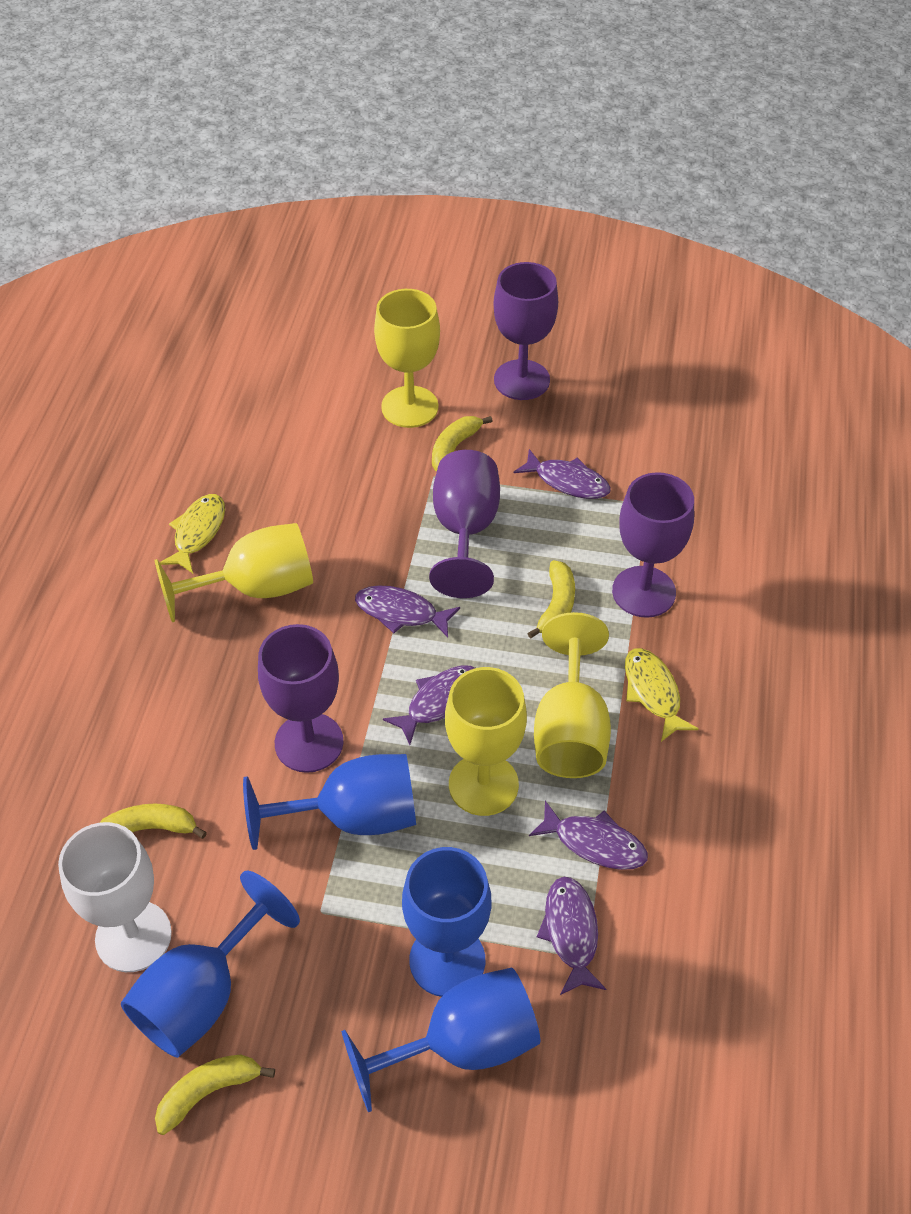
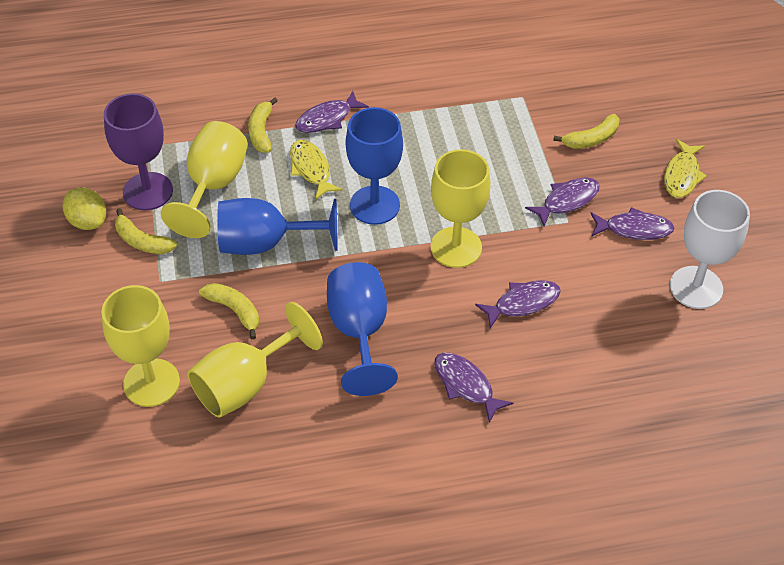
blue goblet: [121,871,300,1058] [243,754,416,850] [341,968,540,1112] [402,847,491,997] = 4 -> [217,198,338,255] [327,262,398,396] [346,107,403,225] = 3
purple goblet: [258,624,343,773] [429,450,500,598] [494,262,558,400] [612,472,694,618] = 4 -> [104,93,173,210] = 1
yellow lemon: none = 0 -> [63,187,106,230] = 1

